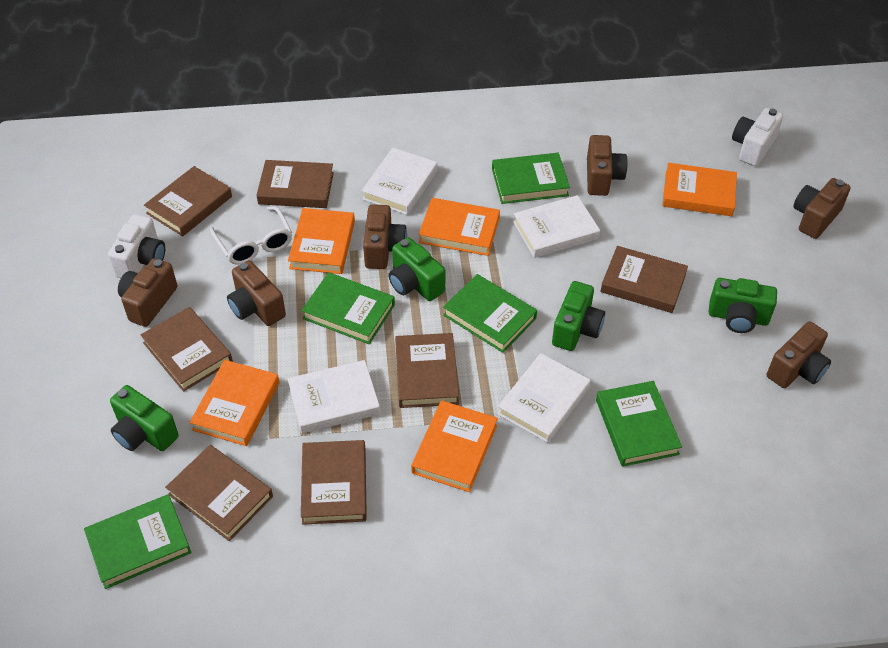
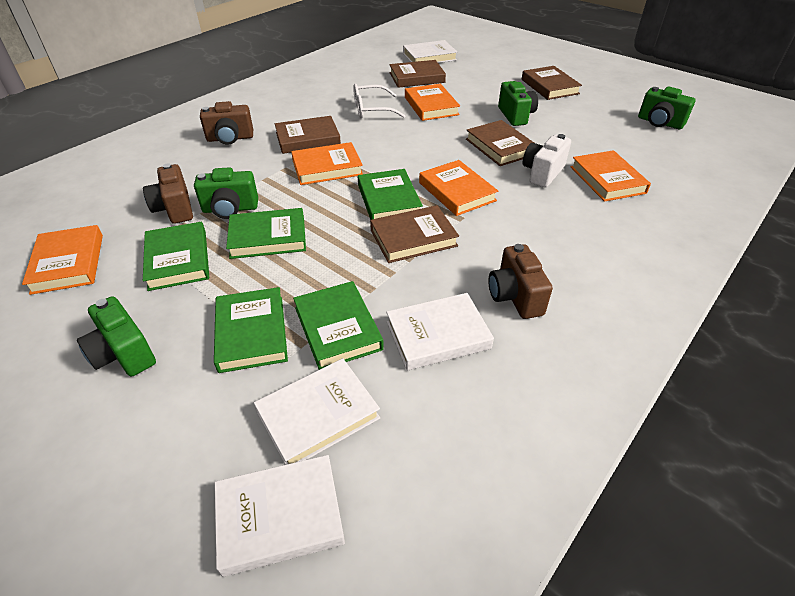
brown book: [141,307,233,392] [144,166,232,236] [165,445,273,541] [256,160,334,208] [301,440,367,525] [395,333,459,408] [600,246,688,313] = 7 -> [275,116,341,154] [370,205,459,263] [390,60,446,88] [466,120,534,166] [522,66,582,100] = 5
brown camera: [118,258,178,327] [227,260,286,326] [363,204,407,269] [587,135,628,196] [767,321,831,388] [793,178,851,239] = 6 -> [143,163,193,224] [200,101,253,145] [488,244,553,319] = 3
white camera: [108,214,165,278] [732,108,783,166] = 2 -> [523,134,571,188] = 1

